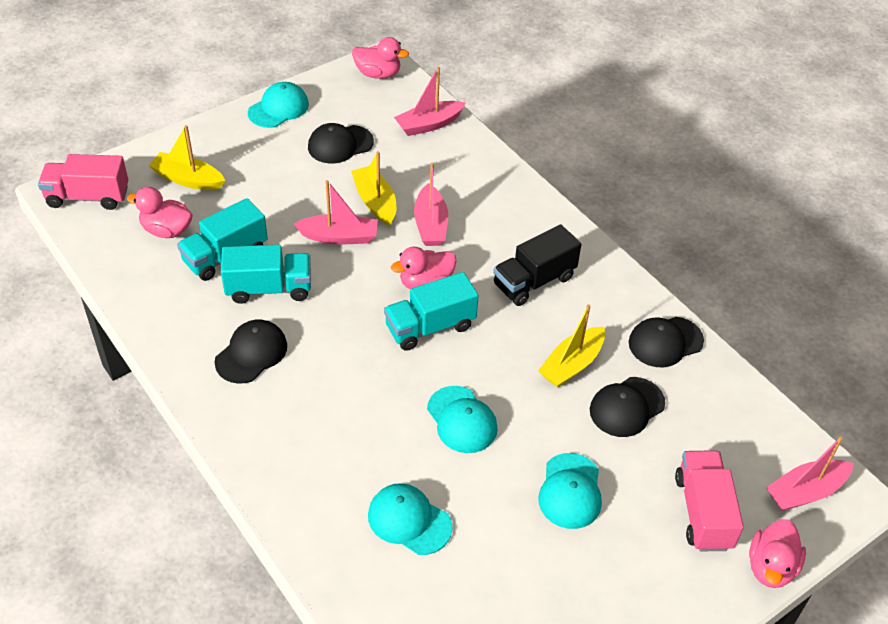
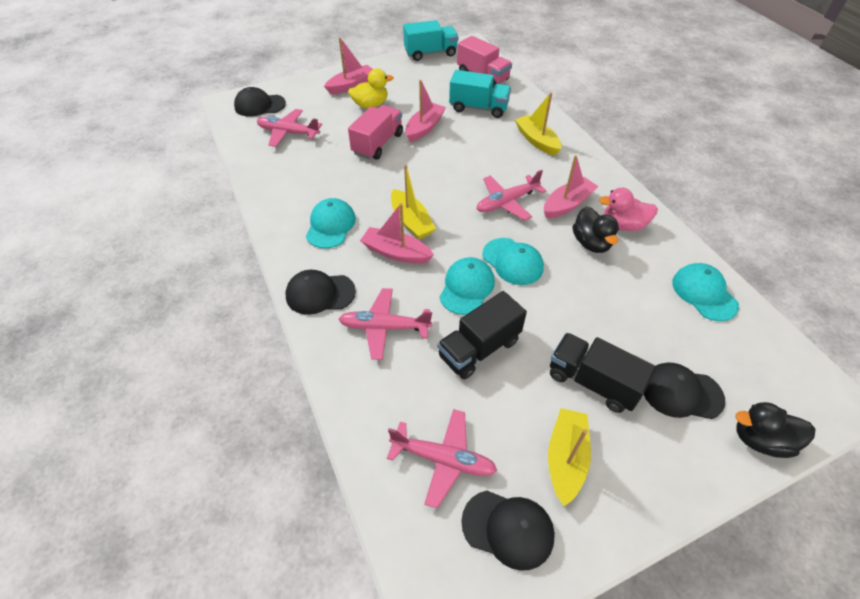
black duck: none = 0 -> [573,207,619,253] [735,402,815,458] = 2
black truck: [493,224,582,306] = 1 -> [437,291,527,380] [550,333,656,413] = 2
pink duck: [127,187,193,238] [352,37,409,79] [391,247,457,289] [749,519,806,588] = 4 -> [599,188,658,231] = 1
pink plane: none = 0 -> [257,109,322,147] [339,288,432,360] [387,409,497,508] [477,170,546,221] = 4
turquoise truck: [177,198,268,281] [221,245,311,304] [384,272,479,351] = 3 -> [403,20,458,61] [449,70,511,118] = 2
yellow duck: none = 0 -> [348,69,393,108] = 1

